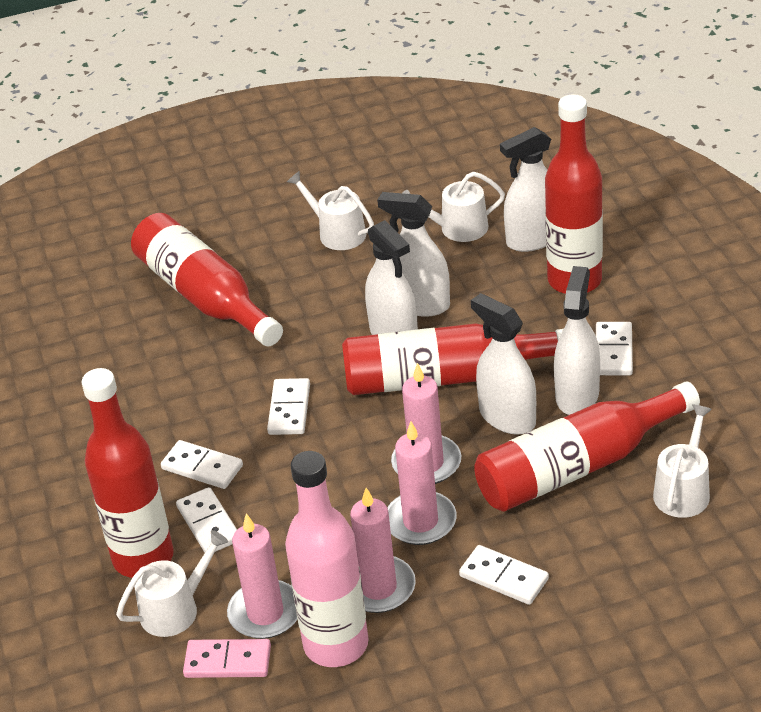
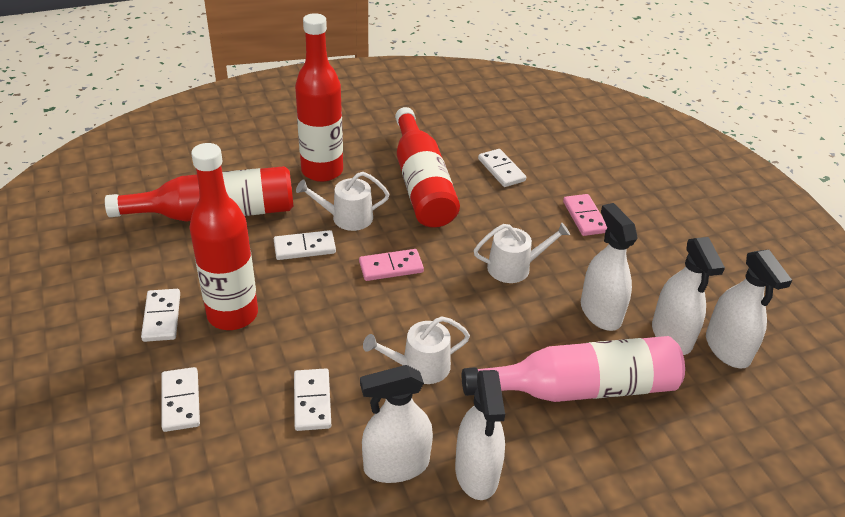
pink candle: [227,513,298,639] [350,488,416,613] [387,422,456,545] [391,363,461,484] = 4 -> none = 0
pink domino: [183,639,271,678] = 1 -> [359,249,424,281] [563,194,607,236] = 2
red bottle: [81,368,174,578] [131,213,283,346] [342,323,563,395] [474,381,700,512] [545,94,603,294] = 5 -> [105,166,293,222] [189,143,258,330] [295,13,343,182] [395,107,460,228] = 4
white watering can: [116,530,228,637] [287,171,374,250] [403,172,505,242] [653,404,712,518] = 4 -> [296,172,389,231] [363,316,470,384] [474,222,570,283] = 3

